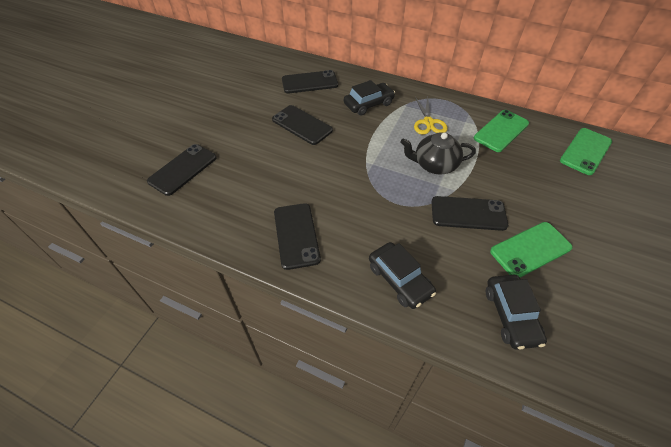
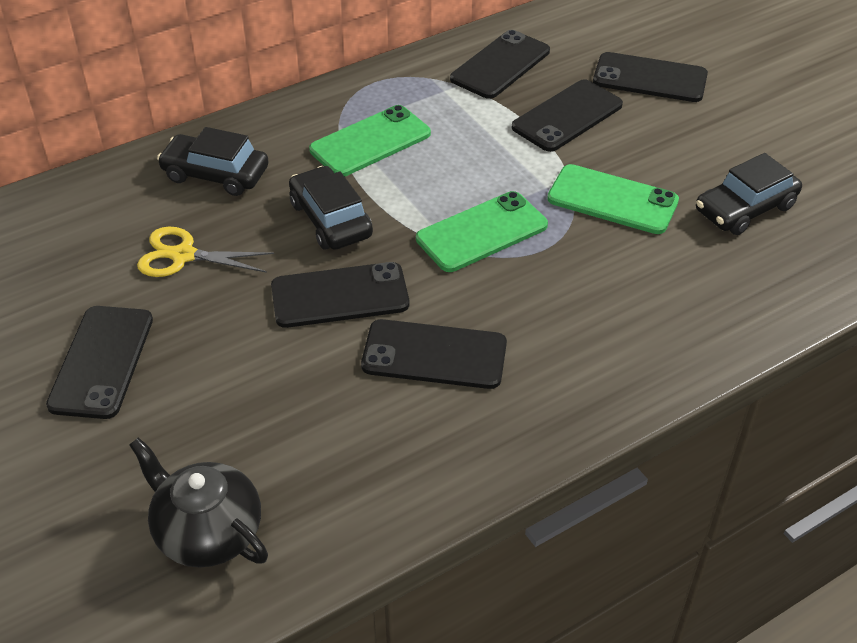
black phone: [147,144,217,196] [272,105,333,145] [274,203,321,270] [282,70,338,93] [432,196,508,231] = 5 -> [46,306,153,419] [271,262,409,328] [361,319,507,389] [450,30,550,99] [512,79,623,152] [593,52,708,102] = 6

